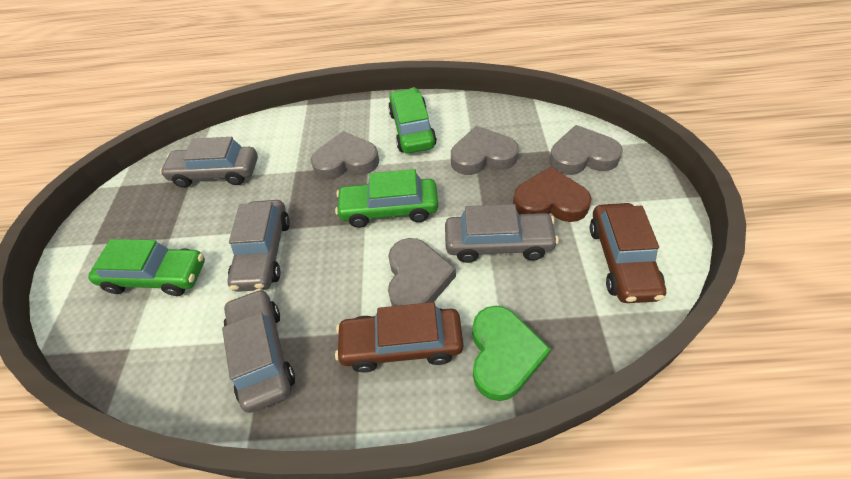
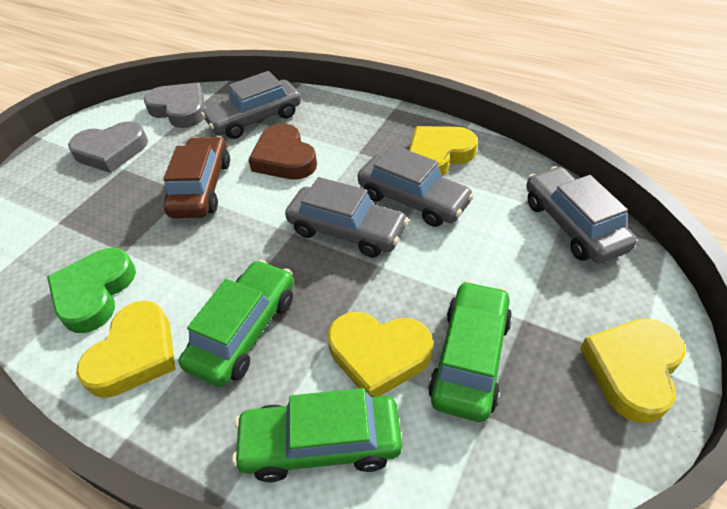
brown car: [335,302,463,373] [590,203,666,303] = 2 -> [163,136,230,218] = 1
grey heart: [311,131,379,179] [388,238,456,306] [451,126,519,175] [549,125,623,175] = 4 -> [68,121,148,173] [144,83,205,128] = 2
yellow heart: none = 0 -> [76,301,175,398] [328,312,433,397] [409,126,478,177] [580,318,686,423] = 4

